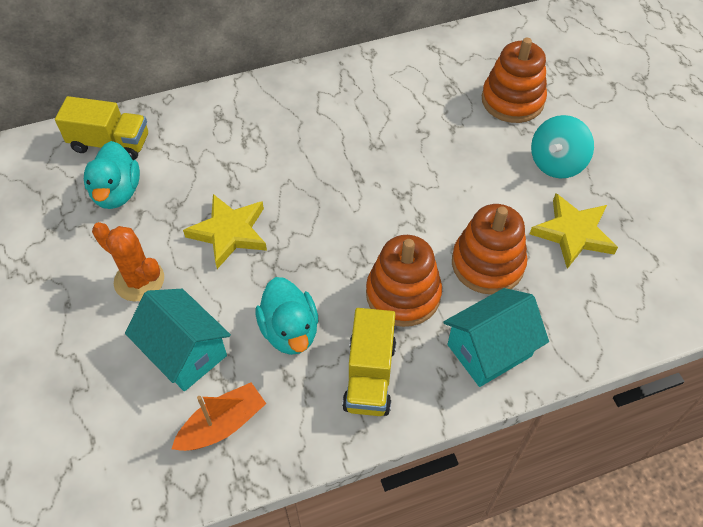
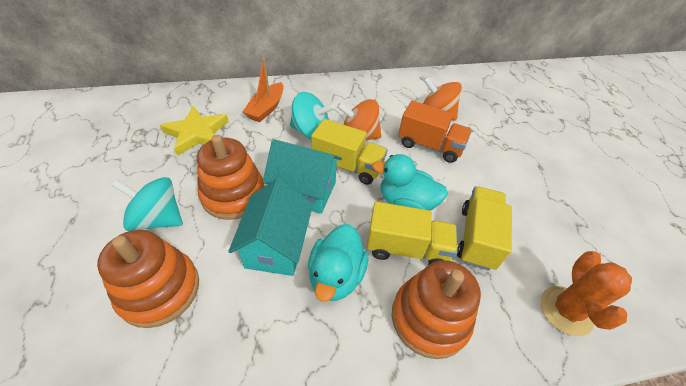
orange spinning top: none = 0 -> [337,99,381,140] [423,76,462,121] = 2
orange truck: none = 0 -> [398,100,472,163] = 1
turquoise spinning top: [531,115,594,178] = 1 -> [111,177,183,231] [290,92,335,139] = 2
yellow star: [183,194,267,269] [530,193,618,269] = 2 -> [160,106,229,156] = 1
yellow truck: [55,96,148,160] [342,308,396,416] = 2 -> [311,119,388,185] [367,202,457,265] [457,186,512,271] = 3

